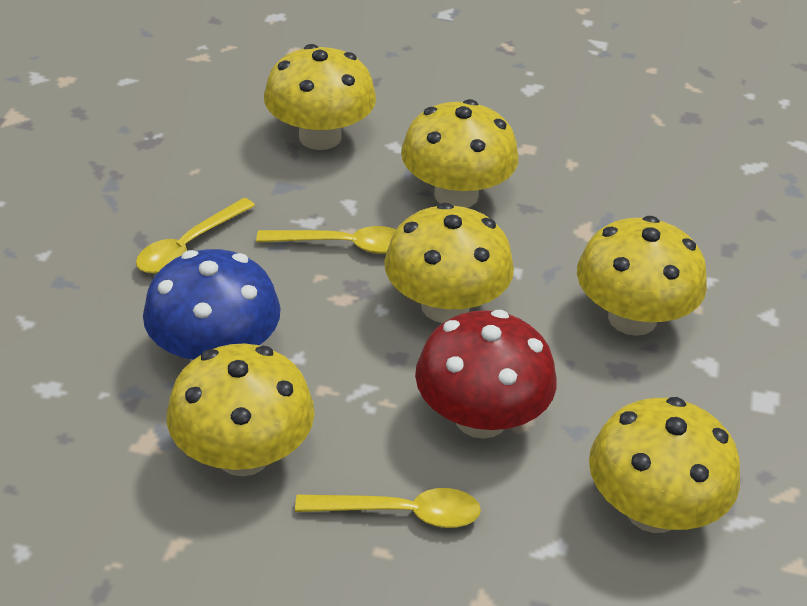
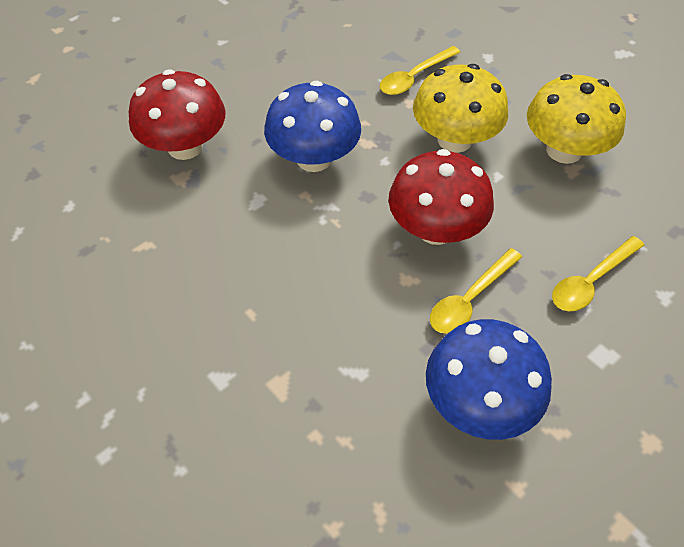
blue mushroom: [143,249,281,361] = 1 -> [264,81,361,172] [426,319,552,440] = 2
red mushroom: [415,310,557,439] = 1 -> [129,69,225,160] [388,149,494,245] = 2
yellow mushroom: [167,344,315,476] [264,44,376,150] [384,203,514,323] [401,99,519,208] [577,216,707,336] [589,397,740,533] = 6 -> [413,64,508,153] [527,74,626,164] = 2

